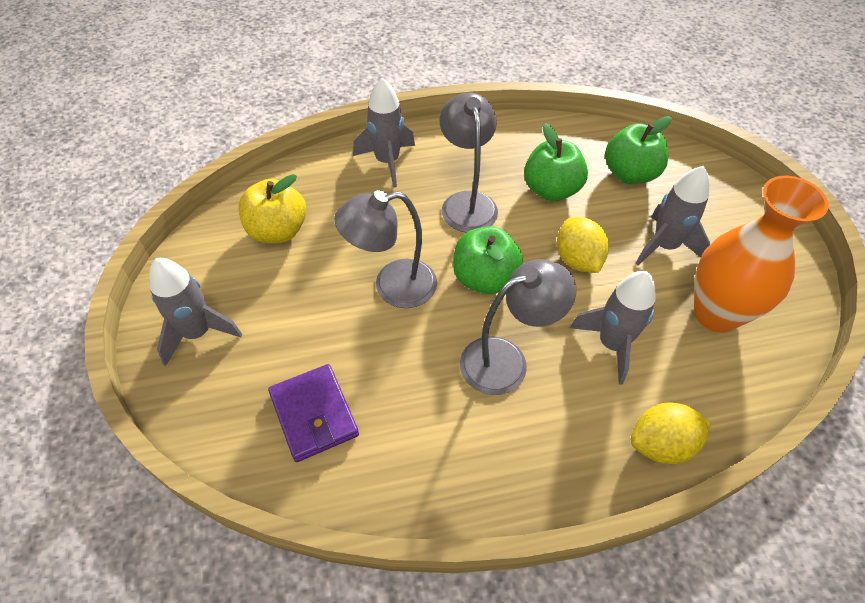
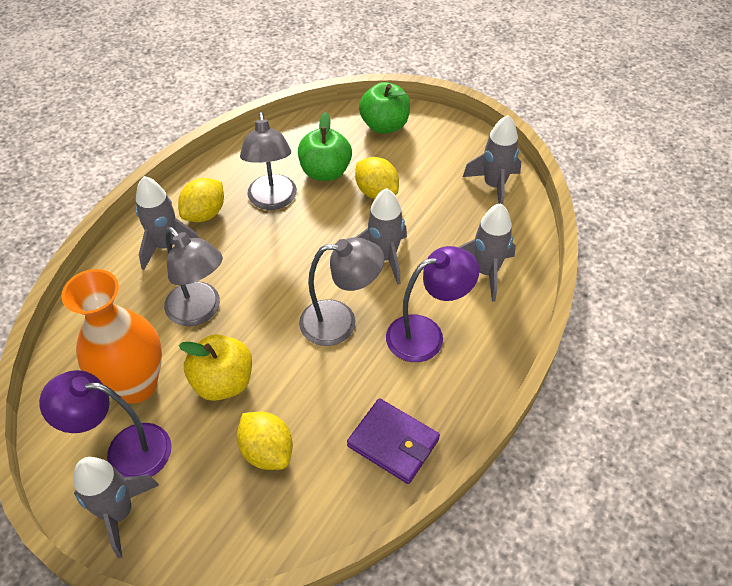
green apple: [453,226,523,294] [524,123,588,201] [605,116,672,184] = 3 -> [298,112,352,181] [359,82,410,134] = 2
grey rocket: [149,258,242,366] [353,78,415,187] [570,271,656,385] [635,166,710,265] = 4 -> [73,457,159,558] [136,176,199,270] [356,188,407,285] [458,203,516,302] [463,115,521,205] = 5
purple lamp: none = 0 -> [39,370,171,477] [386,246,479,362] = 2
yellow lemon: [557,217,609,273] [631,403,711,464] = 2 -> [178,178,224,222] [237,412,293,470] [355,157,399,199] = 3

